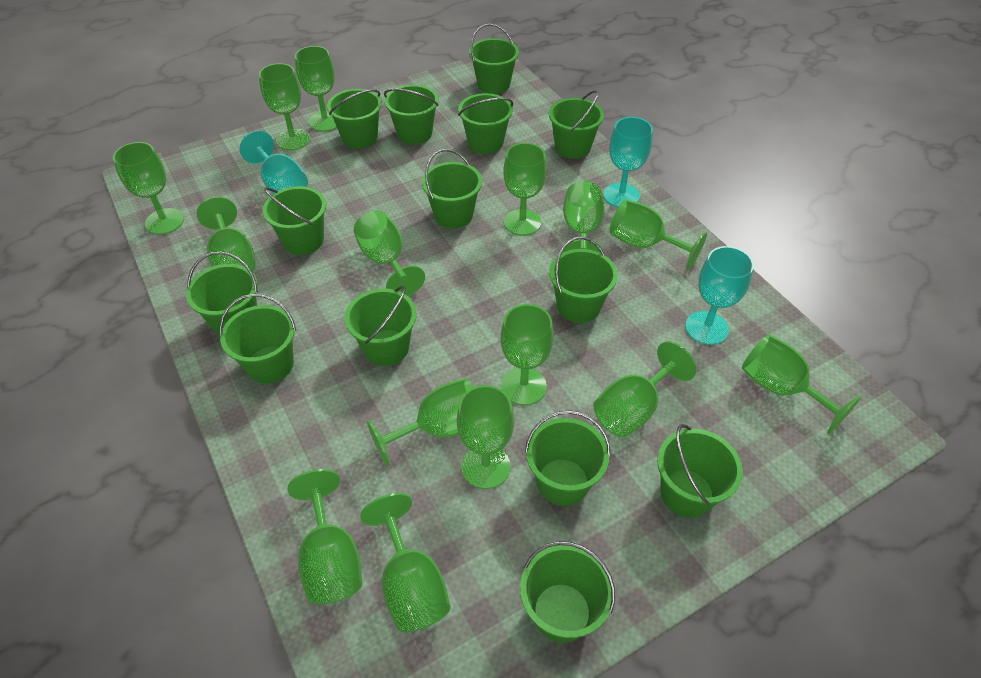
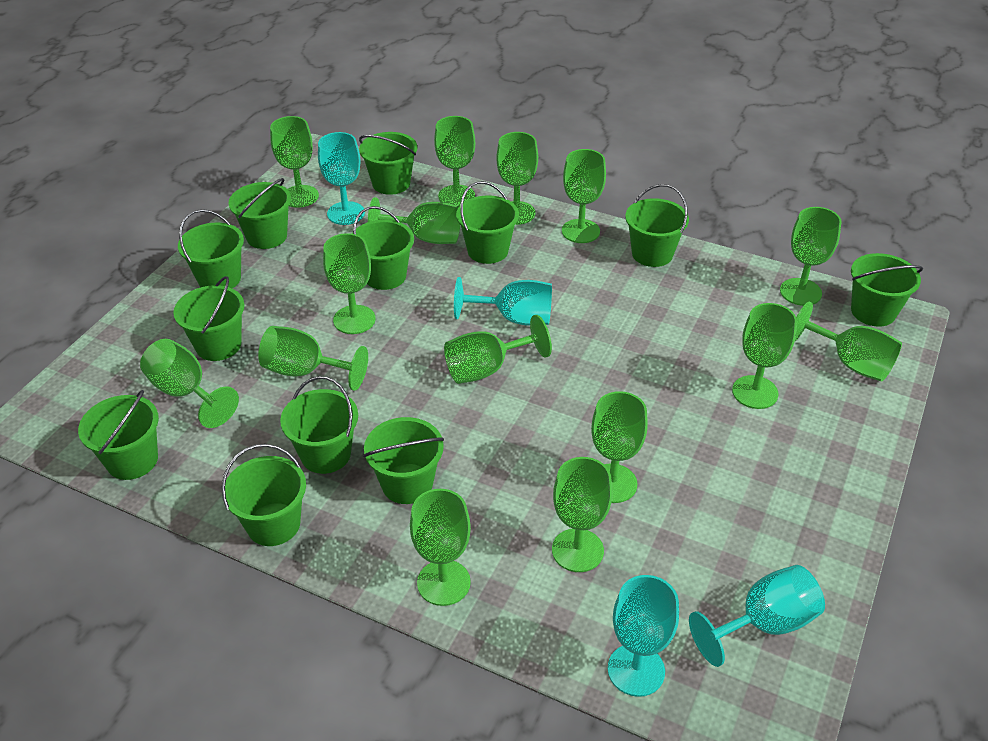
green bucket: [186,251,258,336] [219,294,296,384] [262,186,326,255] [327,89,382,149] [345,286,417,366] [384,85,439,144] [422,149,482,228] [458,93,513,154] [469,23,519,94] [520,541,615,643] [525,410,611,506] [549,90,604,159] [549,237,618,323] [657,424,743,518] = 14 -> [78,390,159,480] [173,276,245,361] [178,209,244,288] [222,444,306,546] [229,178,291,249] [280,376,358,474] [352,206,414,290] [359,132,417,195] [363,417,444,504] [456,181,519,264] [625,184,689,267] [851,253,923,327] = 12
turquoise goblet: [240,130,308,194] [603,117,653,207] [685,246,754,345] = 3 -> [318,132,365,225] [454,277,552,326] [608,575,679,697] [689,565,825,667] = 4

